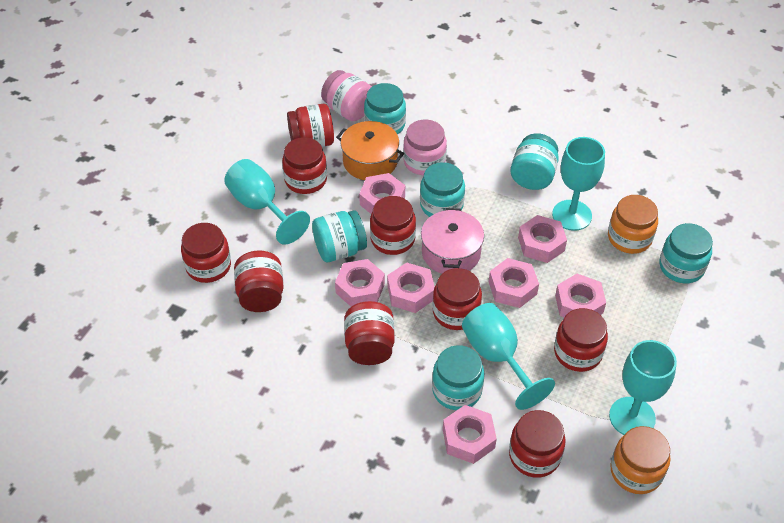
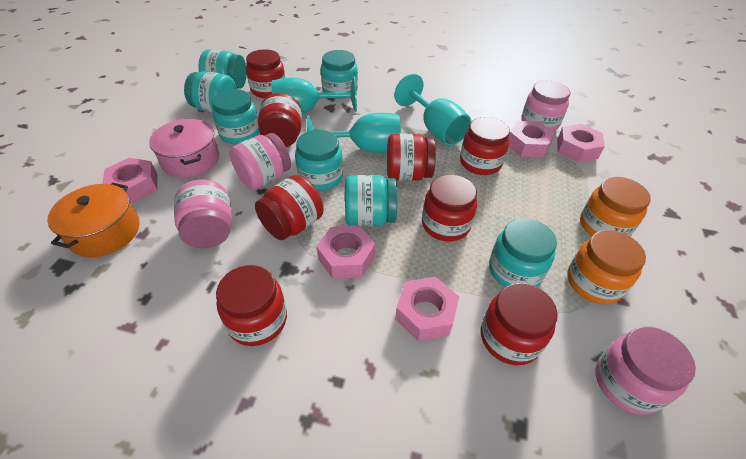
pink jar: [321,70,372,121] [403,120,447,175] = 2 -> [174,180,232,248] [229,133,291,190] [522,80,570,131] [595,326,696,415] = 4
pink nut: [335,259,385,307] [359,173,405,214] [387,263,435,313] [443,405,497,464] [489,258,539,308] [518,215,567,263] [555,274,606,317] = 7 -> [102,158,158,203] [316,226,375,279] [395,277,459,341] [509,121,555,158] [557,124,605,163] = 5
red jar: [181,223,231,283] [234,251,284,312] [282,137,327,194] [287,104,334,147] [344,301,395,365] [370,196,416,255] [432,268,482,330] [509,410,566,478] [554,308,608,372] = 9 -> [216,265,287,346] [246,49,285,98] [255,175,324,240] [258,93,302,147] [387,134,436,181] [422,175,477,241] [460,117,510,175] [481,283,557,365] = 8
turquoise goblet: [224,159,310,244] [462,303,555,410] [552,137,605,231] [609,340,677,435] = 4 -> [272,76,357,114] [307,113,401,153] [394,74,471,145] = 3
turquoise jar: [312,210,367,262] [364,83,406,134] [420,162,465,217] [432,345,485,410] [510,133,559,190] [659,223,713,283] = 6 -> [184,71,237,113] [199,49,247,89] [212,89,259,144] [295,130,343,190] [321,50,358,99] [345,175,397,226] [489,218,557,287] = 7

